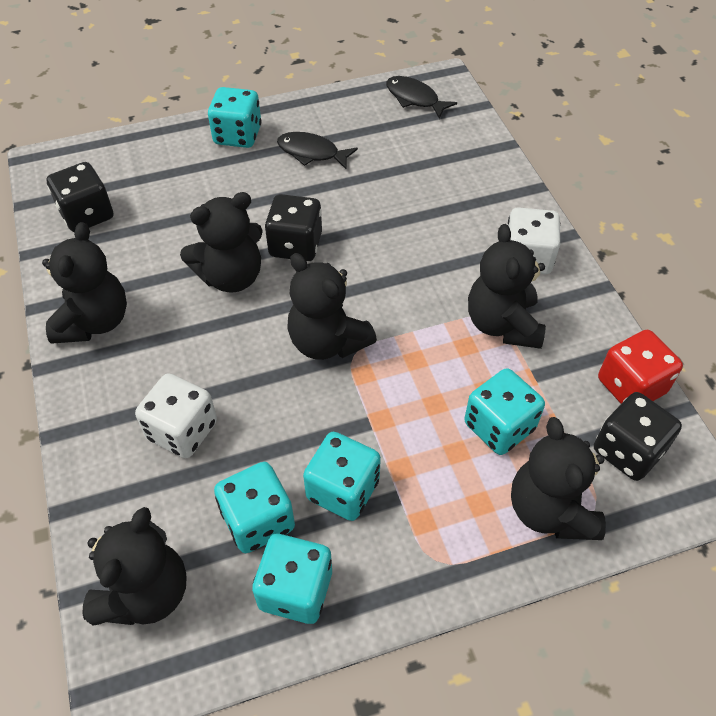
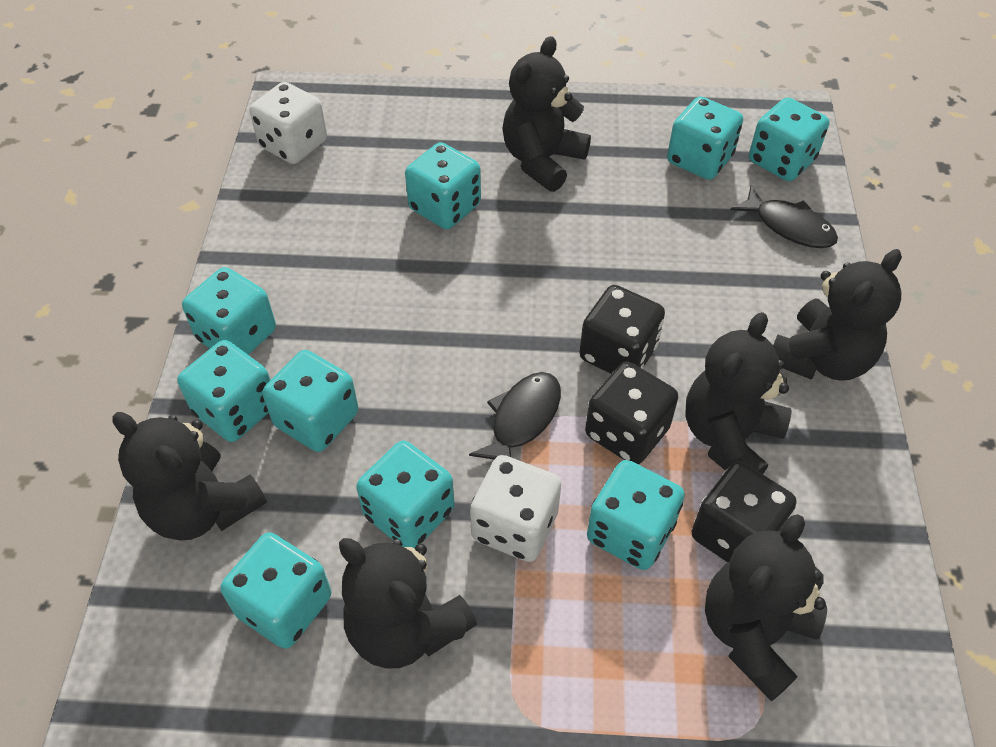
red dice: [598,330,683,404] = 1 -> none = 0
turquoise dice: [208,87,261,148] [214,462,295,553] [252,534,332,624] [303,432,381,521] [464,368,545,455] = 5 -> [177,340,270,442] [182,267,276,355] [220,532,331,649] [263,350,358,452] [356,441,455,548] [405,142,481,229] [587,460,685,570] [667,96,743,180] [749,97,829,181] = 9

